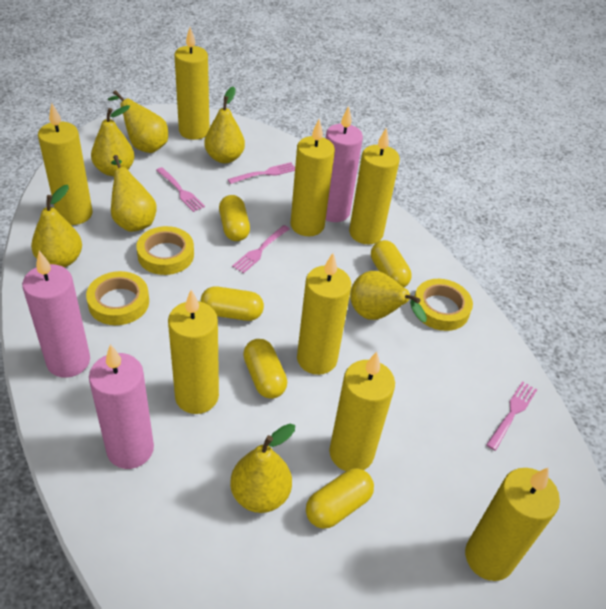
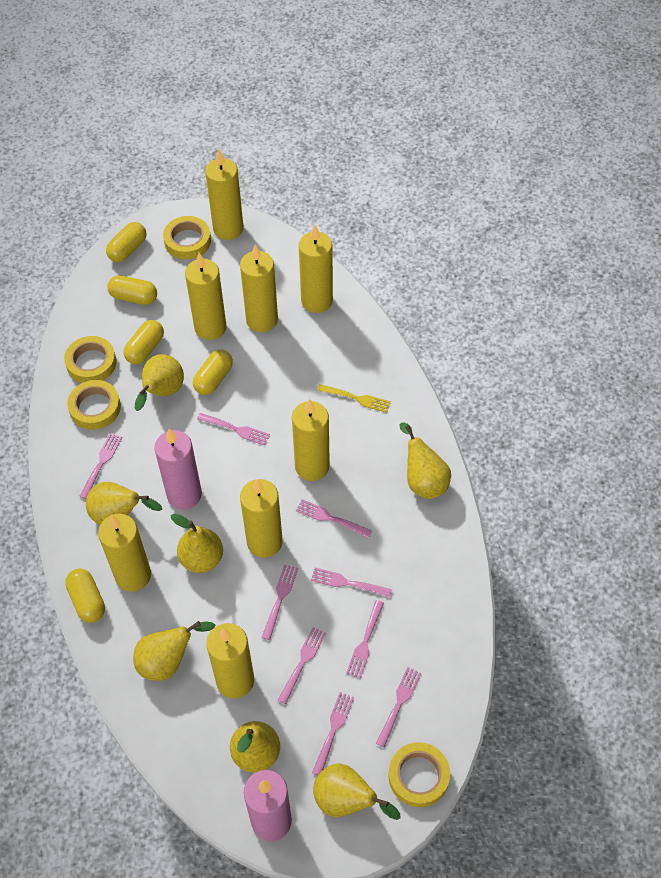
pink candle: [22,251,90,378] [89,344,154,469] [326,106,363,222] = 3 -> [154,429,202,510] [244,770,292,841] = 2
pink fork: [156,167,205,212] [228,162,295,184] [232,225,290,273] [486,381,537,451] = 4 -> [79,433,122,499] [197,413,270,446] [261,564,298,640] [278,627,326,704] [296,499,372,538] [311,568,392,597] [312,692,354,775] [346,600,384,679] [376,667,422,748] = 9
yellow fork: none = 0 -> [317,384,391,413] = 1
yellow tape: [86,271,149,325] [136,226,194,275] [415,279,473,331] = 3 -> [64,336,117,383] [67,380,121,430] [163,216,211,259] [388,742,450,807] = 4

